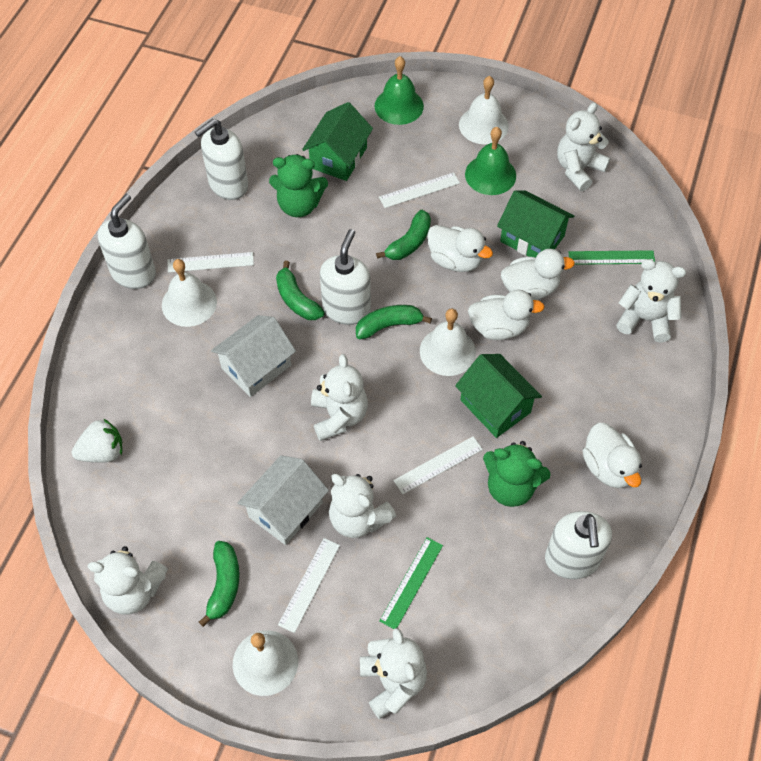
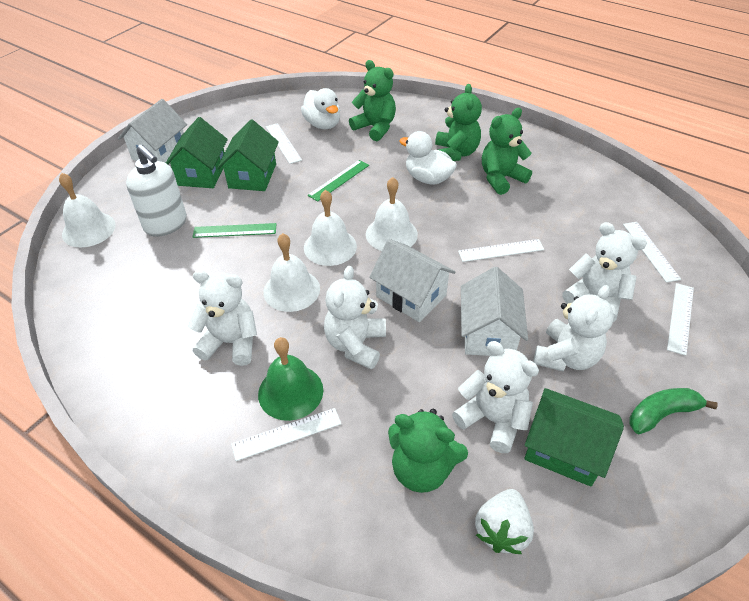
green banana: [199,541,240,627] [276,261,325,320] [356,305,432,339] [376,210,431,260] = 4 -> [629,388,718,434] = 1
green bell: [375,56,424,125] [465,127,516,195] = 2 -> [258,337,323,421] = 1
green teddy bear: [269,154,328,217] [483,441,551,507] = 2 -> [349,60,396,141] [388,409,468,493] [435,84,482,161] [482,108,532,195] = 4
white duck: [427,225,493,272] [468,290,545,340] [501,249,575,300] [582,423,642,488] = 4 -> [301,88,340,129] [399,131,457,185] = 2
white house: [211,315,296,397] [238,455,329,545] = 2 -> [118,99,187,163] [369,239,455,322] [461,267,528,356] = 3
white ruler: [168,252,254,273] [278,538,340,633] [379,172,460,208] [393,436,483,494] = 4 -> [231,408,341,461] [266,123,302,164] [458,239,544,262] [623,222,681,283] [667,283,694,356] = 5
white soap dispenser: [98,194,156,289] [195,119,248,200] [320,229,371,325] [545,511,612,579] = 4 -> [126,144,187,237] = 1
white teddy bear: [87,546,168,615] [311,354,368,441] [329,474,396,538] [360,628,427,719] [557,102,611,191] [616,259,686,342] = 6 -> [188,270,257,366] [324,266,386,369] [452,341,539,453] [533,285,614,372] [562,222,647,322] = 5

